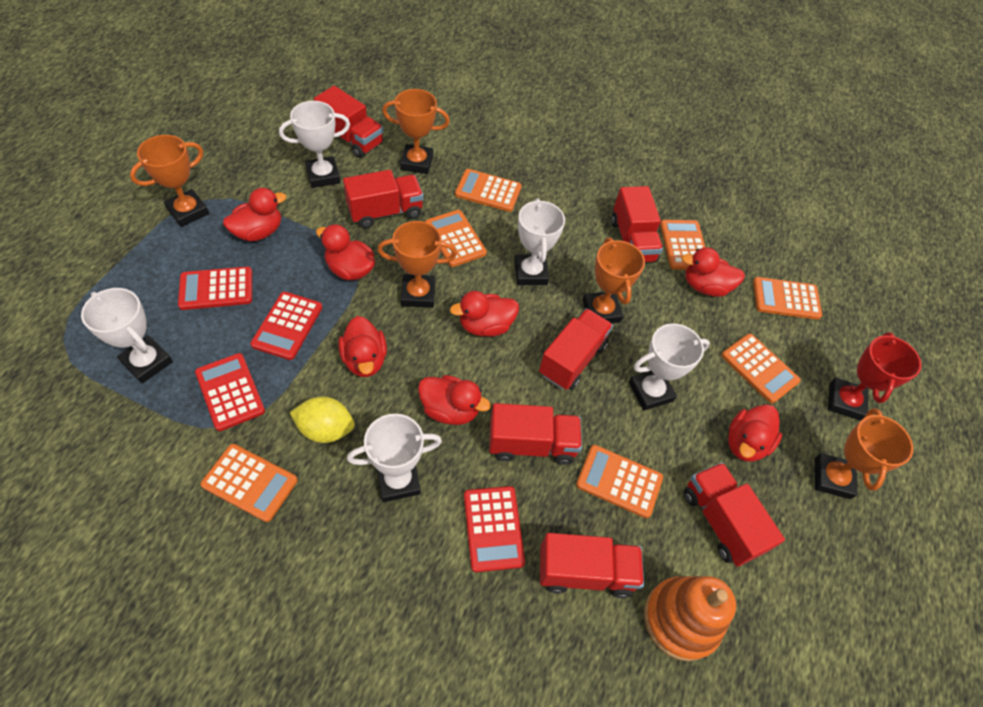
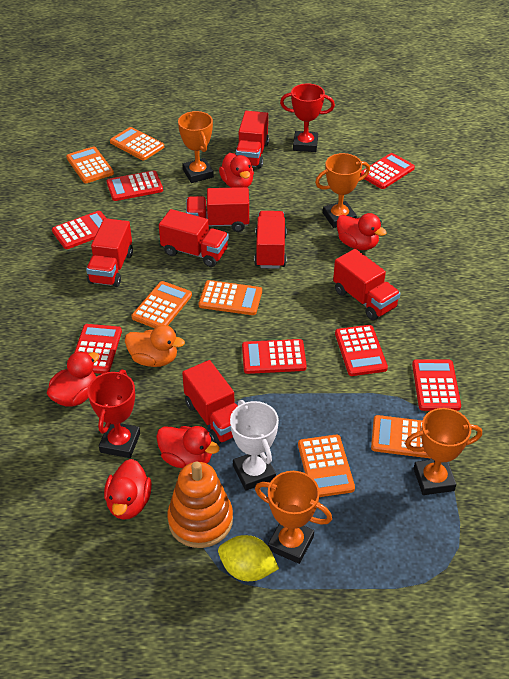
orange calculator: [200,444,298,522] [425,210,487,267] [455,169,522,212] [576,445,663,518] [660,220,705,270] [721,333,801,403] [753,277,822,320] = 7 -> [66,147,114,183] [110,127,164,160] [131,281,192,328] [199,280,262,315] [298,435,355,497] [371,415,431,459] = 6
orange duck: none = 0 -> [125,325,185,367] = 1
orange trophy: [130,135,209,227] [377,221,457,308] [382,89,450,174] [583,238,645,323] [815,408,913,499] = 5 -> [178,111,214,183] [255,471,332,564] [315,153,370,228] [405,408,482,495] = 4
red calculator: [178,267,252,310] [195,353,265,431] [250,292,322,360] [464,486,525,572] = 4 -> [52,211,106,249] [74,324,122,374] [107,170,163,201] [242,339,307,374] [335,325,388,376] [360,153,415,189] [412,359,461,411] = 7
red duck: [223,188,287,241] [316,224,375,280] [338,316,387,377] [418,375,491,425] [450,291,519,337] [682,247,745,297] [728,404,782,462] = 7 -> [46,351,99,407] [104,459,152,520] [156,426,220,468] [219,153,254,188] [337,213,387,250] = 5
red trophy: [828,332,922,421] = 1 -> [87,369,140,458] [280,83,335,152] = 2
white trophy: [81,288,173,383] [279,101,350,188] [347,414,442,502] [514,198,565,285] [629,323,710,411] = 5 -> [230,400,279,491] = 1

